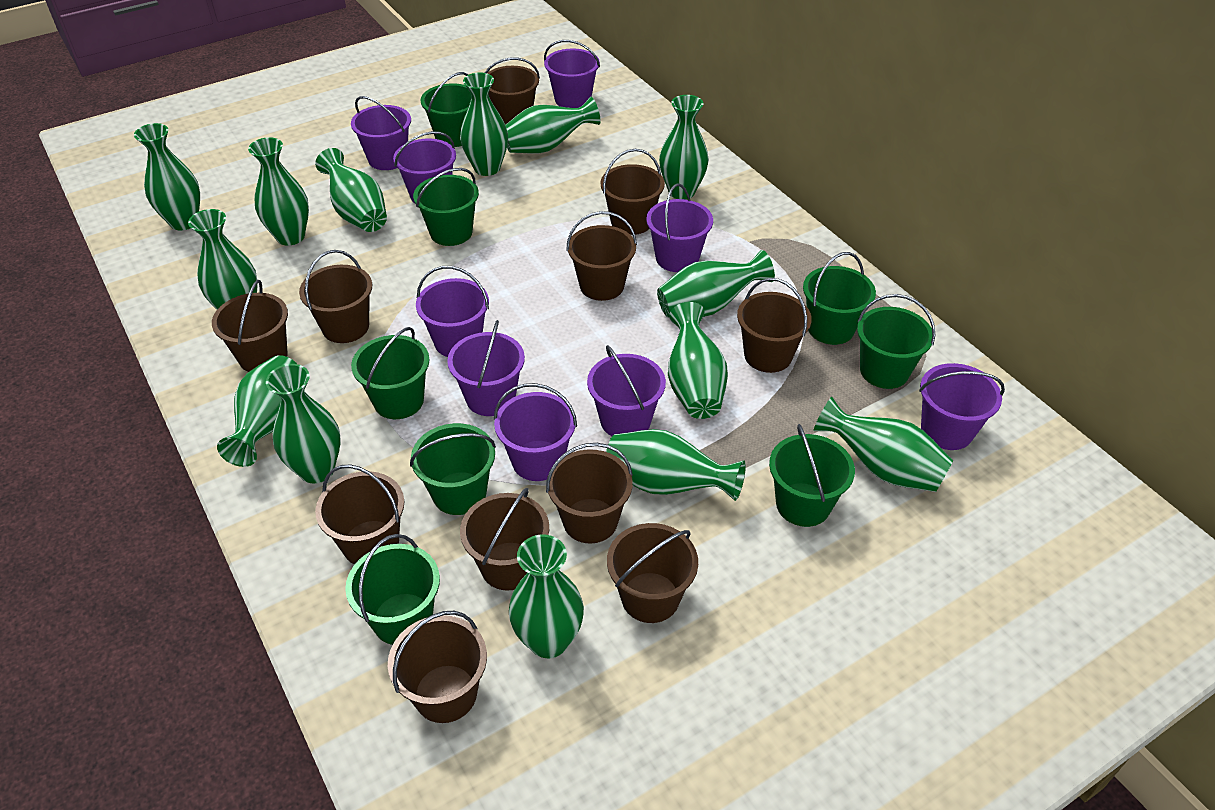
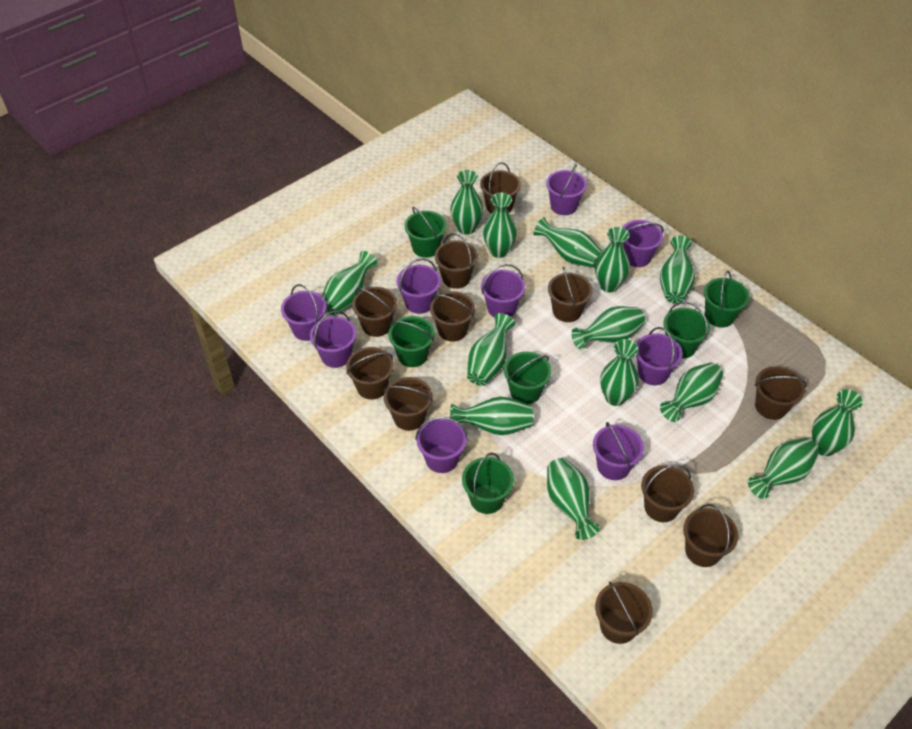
green bucket: [345,534,440,645] [351,327,429,419] [410,423,496,515] [413,168,479,246] [421,72,472,147] [769,424,855,527] [803,252,876,345] [857,294,935,389] = 8 -> [388,316,435,367] [404,207,447,258] [462,452,514,514] [504,352,552,404] [663,302,710,359] [704,271,750,328] = 6

